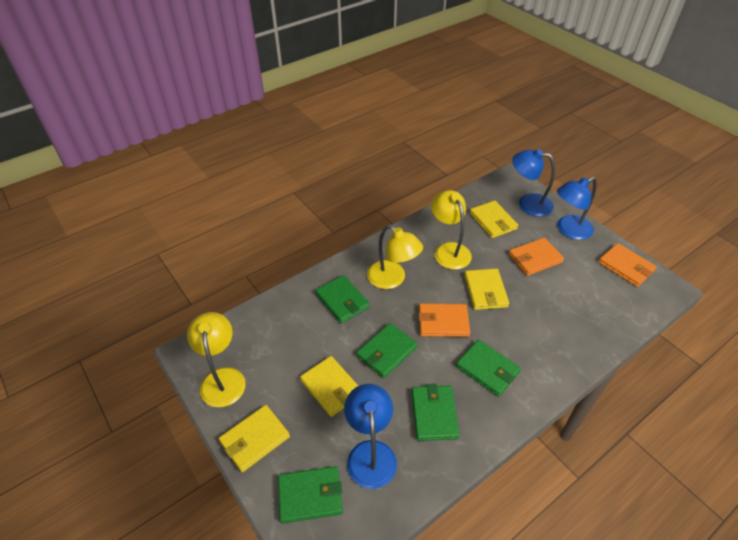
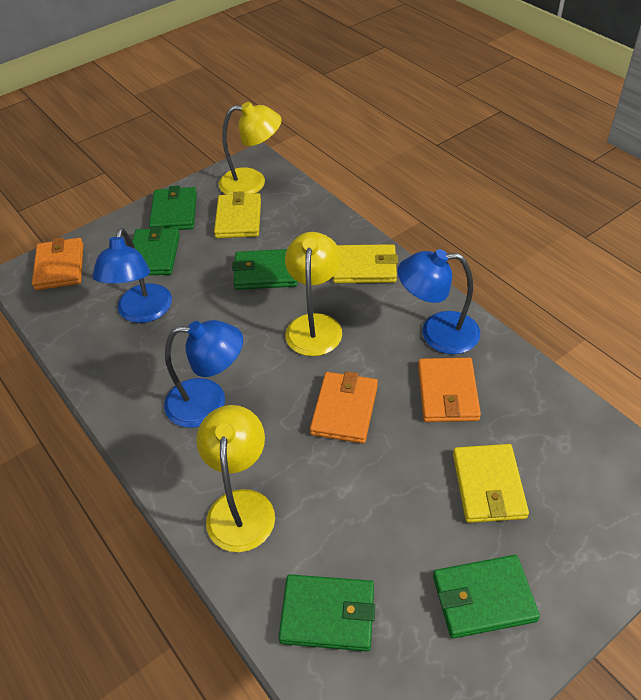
yellow wallet: [219,405,290,472] [300,356,358,417] [464,269,509,310] [470,200,518,238] = 4 -> [214,191,261,238] [333,244,398,283] [453,444,529,523] = 3

